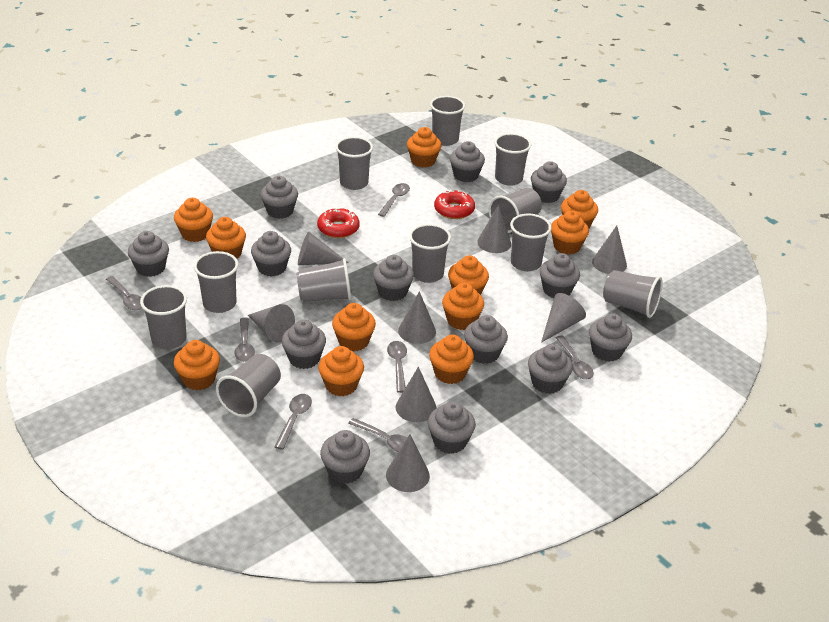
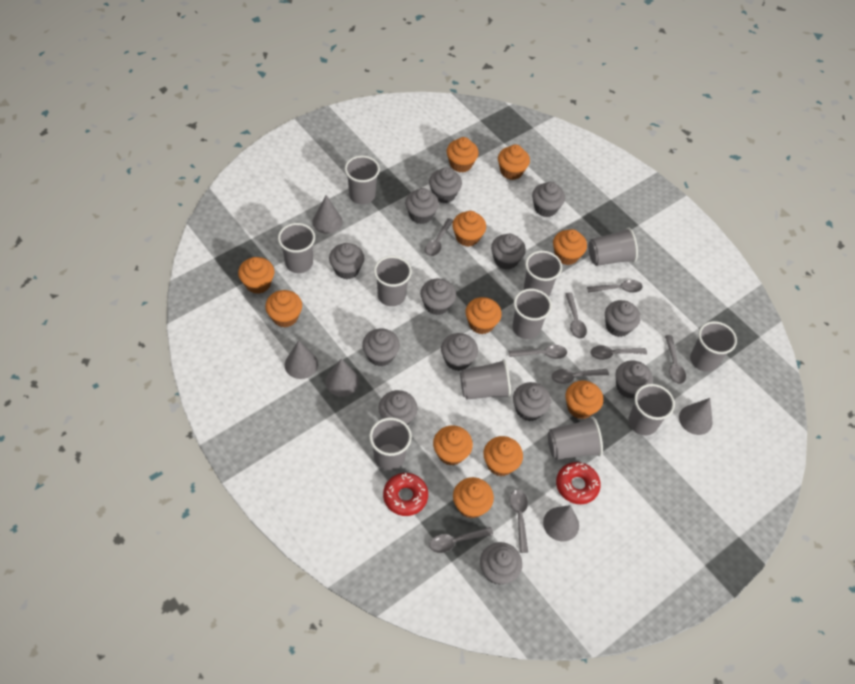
grey cone: [248,304,295,342] [298,232,348,265] [386,434,430,492] [396,367,437,422] [398,291,436,344] [477,205,511,253] [541,293,586,343] [592,226,627,274] = 8 -> [285,340,318,379] [312,195,343,234] [325,358,359,397] [543,505,579,542] [679,398,712,435] = 5
grey spoon: [106,276,142,310] [234,317,255,362] [275,394,312,450] [348,418,407,452] [378,183,410,217] [387,341,407,393] [556,335,594,379] = 7 -> [425,218,453,256] [429,527,494,553] [509,345,567,359] [509,489,528,553] [552,369,609,384] [565,292,587,339] [587,280,643,293] [591,345,647,360] [665,335,686,384] = 9

